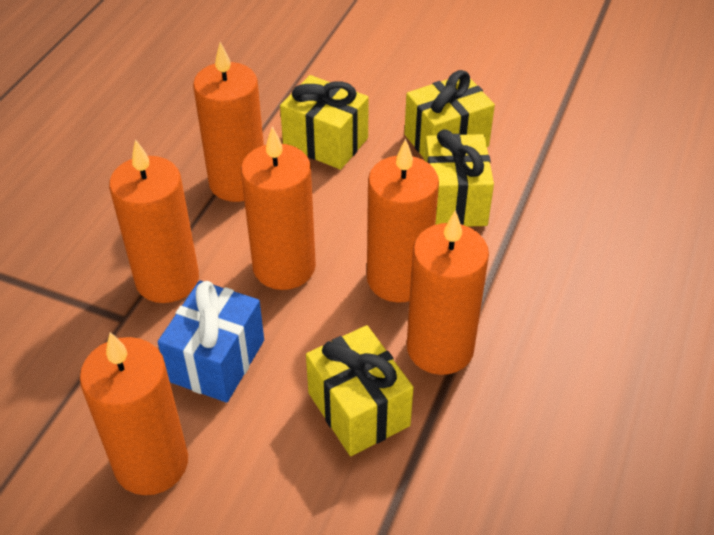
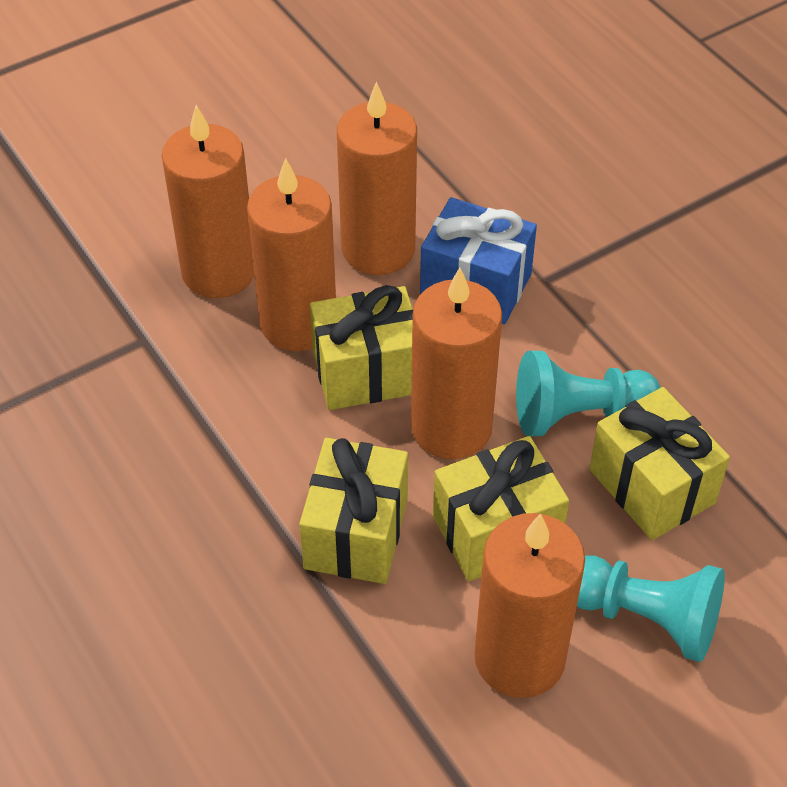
orange candle: [80,332,188,495] [109,139,199,303] [193,42,264,202] [241,126,316,290] [367,139,439,303] [407,210,489,375] = 6 -> [162,105,254,298] [247,158,336,351] [337,82,417,275] [411,268,502,459] [474,513,585,698] = 5
turquoise pawn: none = 0 -> [516,351,661,436] [577,556,725,662] = 2

